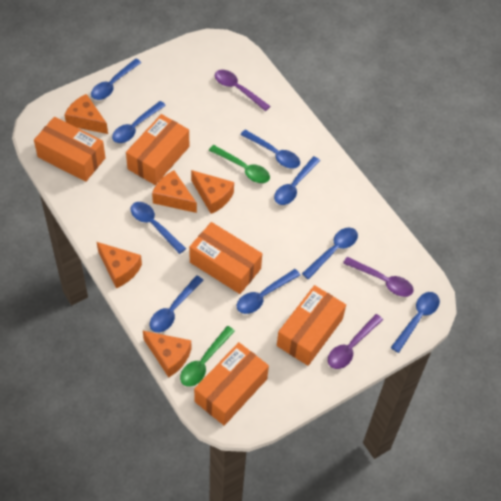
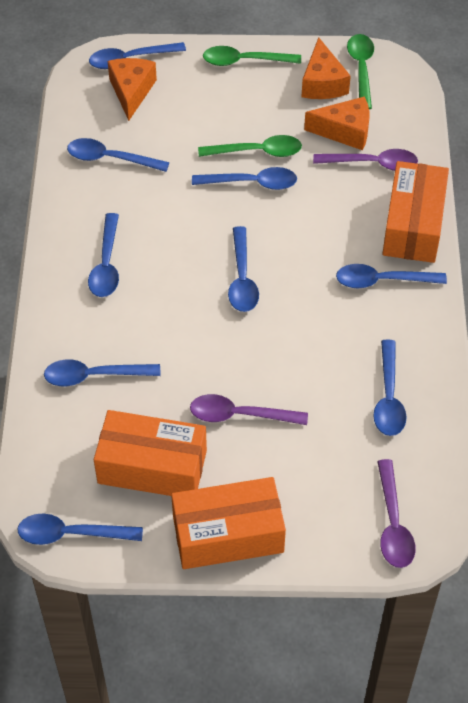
green spoon: [180,326,235,387] [209,145,270,183] = 2 -> [198,135,302,157] [203,46,301,66] [347,34,374,109] = 3
orange box: [34,117,105,182] [126,114,190,185] [189,222,262,294] [194,342,269,426] [277,285,346,366] = 5 -> [94,410,207,496] [171,477,286,569] [382,161,449,263] = 3
orange cheese: [64,94,108,134] [97,242,142,288] [143,331,192,377] [152,170,197,213] [191,170,234,214] = 5 -> [108,58,157,121] [302,37,351,99] [304,96,369,150] = 3

